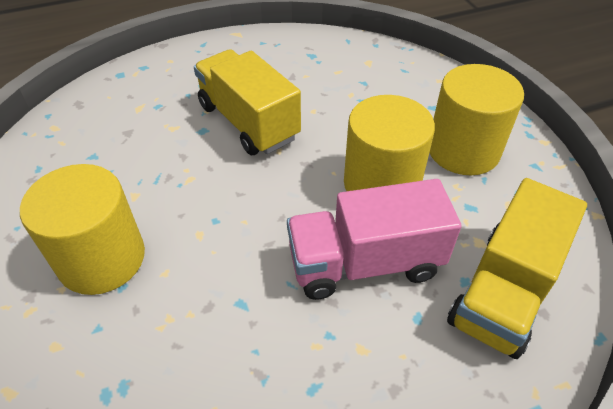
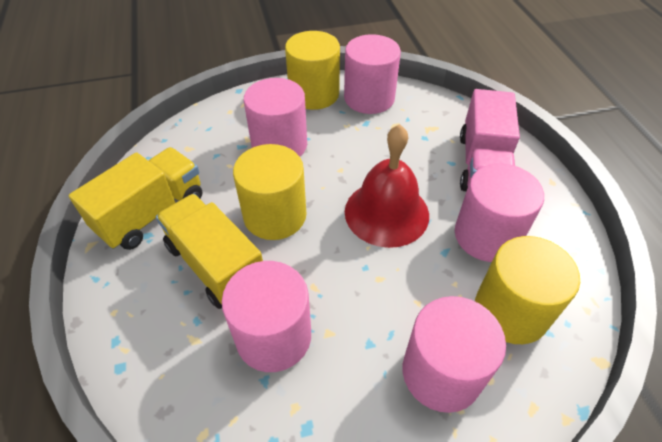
pink cylinder: none = 0 -> [222,261,311,372] [244,78,307,157] [344,34,401,114] [403,296,506,413] [455,163,544,262] = 5
red bell: none = 0 -> [345,124,429,248] = 1

